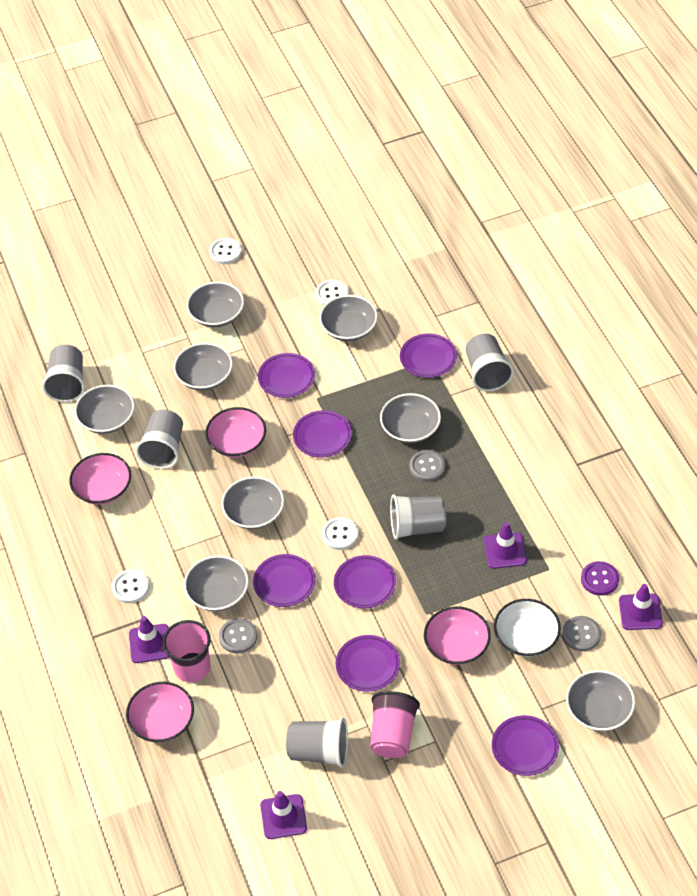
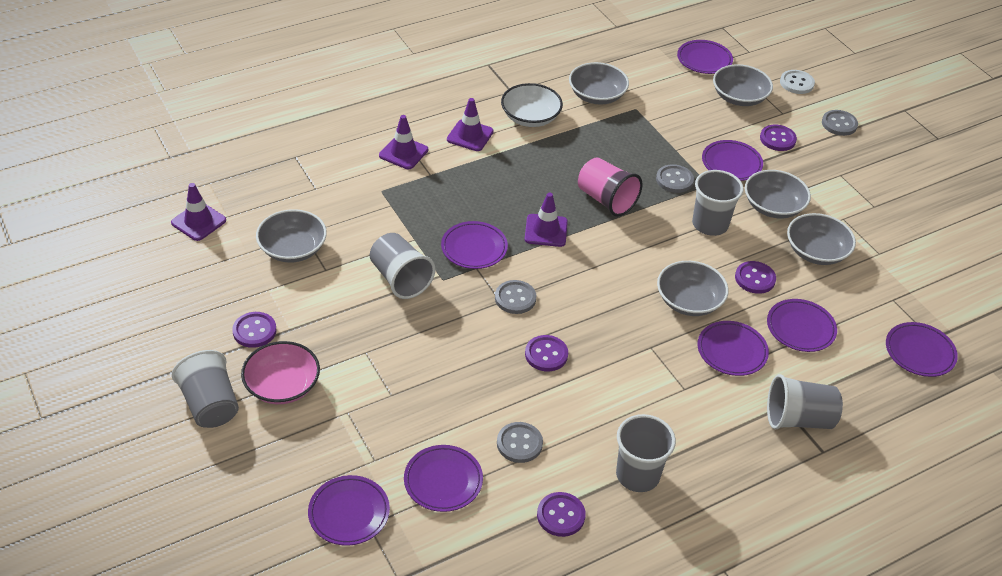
grey bowl: [74,385,135,434] [174,343,233,391] [184,555,249,611] [187,282,244,327] [221,476,284,529] [319,295,378,341] [380,393,441,443] [566,670,635,731] = 8 -> [256,209,327,263] [569,62,629,104] [657,261,729,316] [713,64,773,106] [745,170,811,219] [787,213,856,265] = 6
grey button: [219,618,257,654] [409,450,445,482] [562,616,601,651] = 3 -> [495,280,536,314] [497,422,543,463] [656,164,694,193] [822,110,858,136] = 4
pink bowl: [69,453,131,505] [126,682,194,742] [205,407,266,457] [424,606,491,665] = 4 -> [241,341,320,404] = 1
pink cup: [163,620,211,682] [370,691,420,758] = 2 -> [578,158,642,217] = 1
purple button: [581,561,619,596] = 1 -> [232,312,277,348] [525,335,568,371] [537,492,586,537] [735,261,776,294] [760,125,797,151] = 5
purple plate: [253,554,315,607] [258,353,315,398] [293,410,352,458] [334,555,396,609] [336,635,400,692] [400,333,457,378] [492,715,559,776] = 7 -> [308,475,390,546] [404,445,483,512] [441,221,508,269] [677,40,733,74] [697,321,769,376] [702,140,763,181] [767,299,837,352] [886,322,958,377] = 8
white button: [112,569,149,603] [209,238,242,264] [316,280,349,305] [322,517,359,550] = 4 -> [780,70,815,94] = 1

